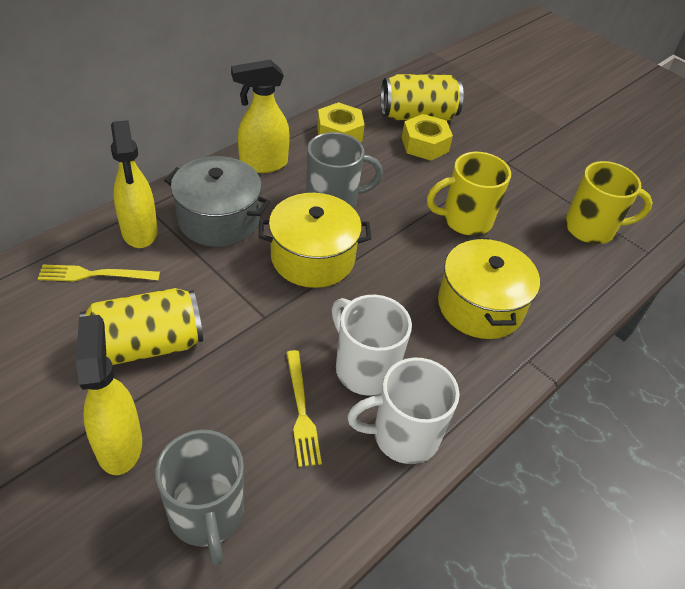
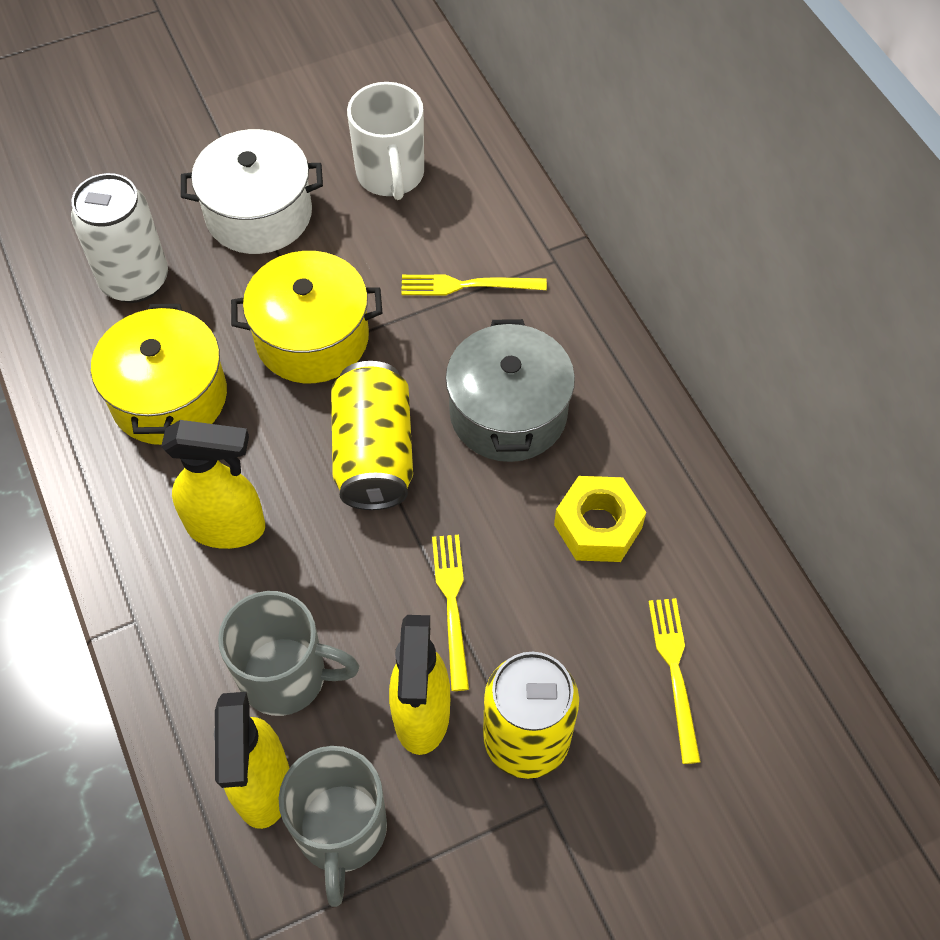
white can: none = 0 -> [71,173,168,303] = 1
white mug: [332,295,412,396] [347,358,460,464] = 2 -> [347,82,424,200] = 1
white pot: none = 0 -> [181,129,323,254] = 1
yellow fork: [38,264,160,282] [286,350,322,467] = 2 -> [401,275,547,296] [432,535,469,691] [649,598,701,764] = 3
yellow mug: [427,152,511,236] [565,161,653,244] = 2 -> none = 0
yellow nut: [317,102,365,142] [402,114,453,161] = 2 -> [554,476,646,562] = 1

